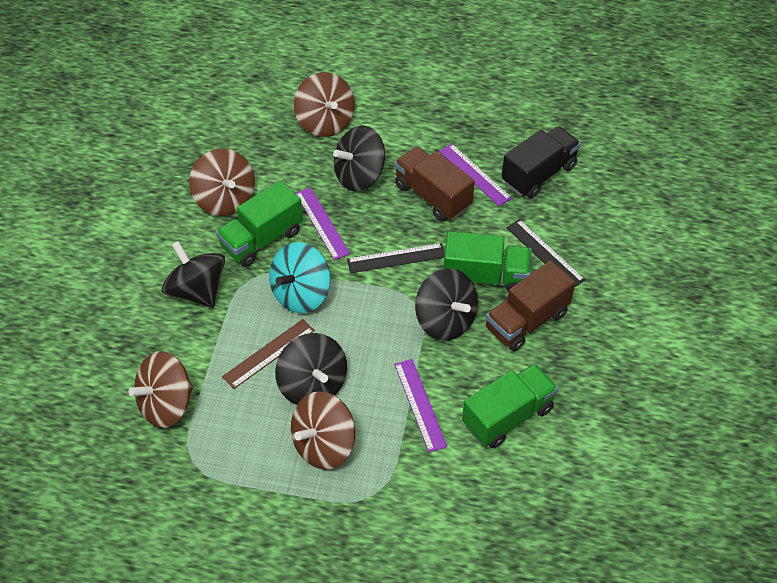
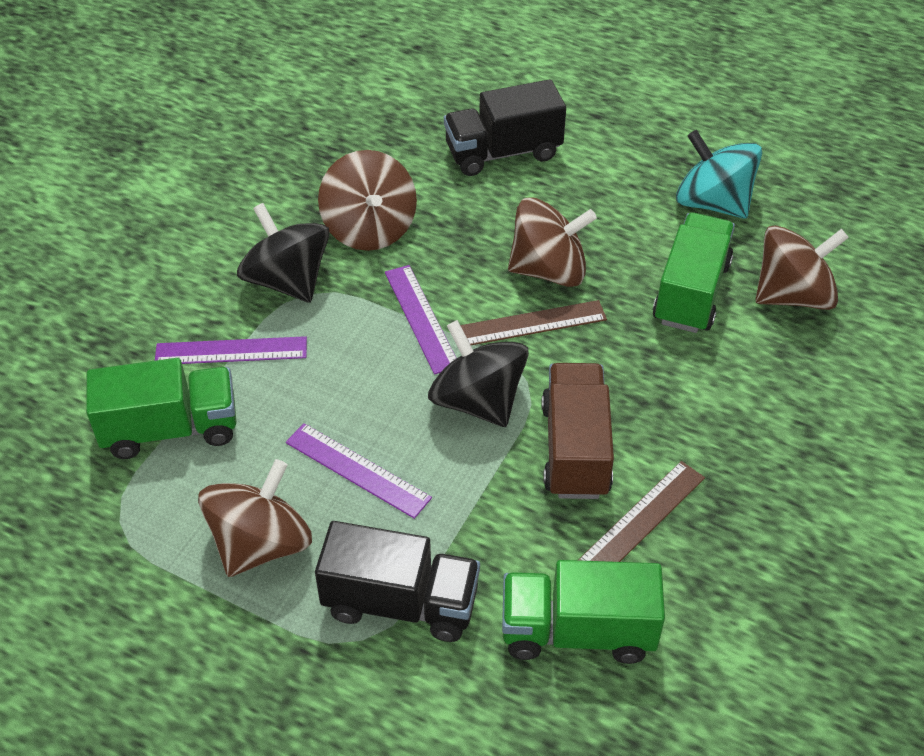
black ruler: [347,243,445,273] [506,219,585,288] = 2 -> none = 0
black spinning top: [162,241,225,308] [275,333,347,405] [333,126,385,192] [415,268,478,341] = 4 -> [237,203,330,303] [428,320,529,427] = 2
black truck: [501,126,581,198] = 1 -> [315,521,480,642] [444,79,566,176] = 2
brown ruler: [222,319,315,389] = 1 -> [460,300,607,345] [578,461,705,562] = 2
brown truck: [395,146,475,222] [486,260,575,352] = 2 -> [542,363,614,499] = 1

